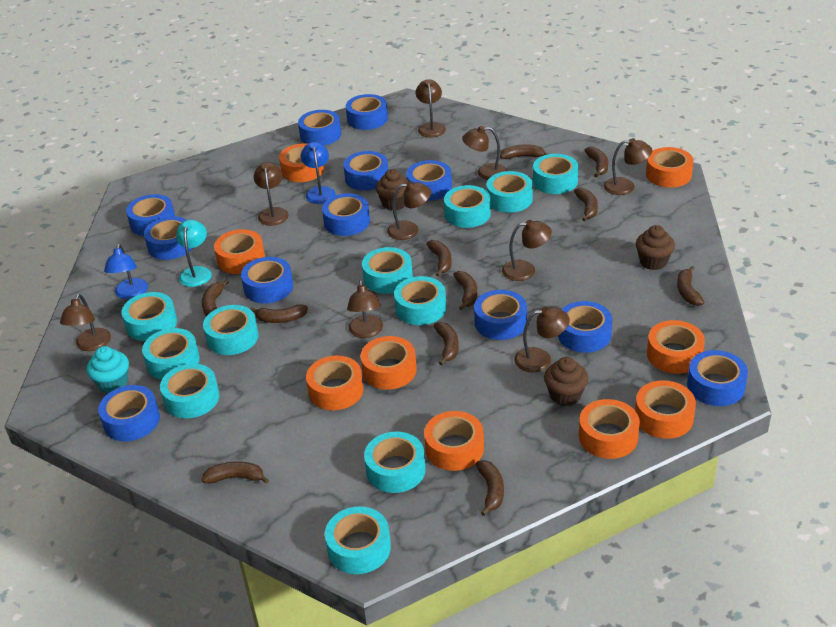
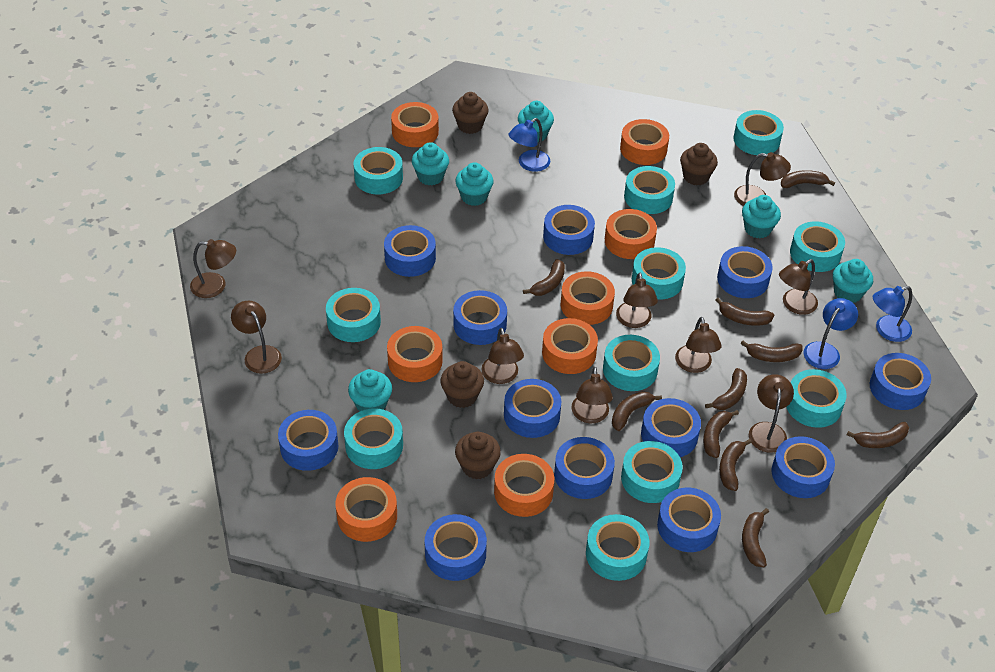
blue lamp: [104,244,148,299] [301,142,335,204] = 2 -> [509,118,550,172] [803,298,858,369] [873,286,912,342] = 3
brown banana: [202,280,229,316] [202,462,269,484] [250,304,308,323] [426,240,452,276] [434,322,459,365] [453,271,477,310] [476,460,504,516] [500,144,548,159] [574,188,598,221] [585,147,608,177] [677,266,704,306] = 11 -> [523,259,565,296] [612,391,662,431] [703,410,739,458] [705,368,747,410] [715,298,774,326] [719,439,752,491] [741,341,803,362] [742,508,769,567] [781,170,835,188] [847,422,909,448] = 10
brown cupcake: [376,169,409,211] [544,357,588,406] [636,225,675,270] = 3 -> [441,361,484,408] [452,92,488,134] [455,432,501,479] [680,143,718,185] = 4
orange tape: [214,229,265,274] [279,143,325,182] [306,356,364,410] [361,336,417,390] [424,411,484,471] [579,399,640,459] [635,380,696,439] [646,147,693,188] [647,320,705,374] = 9 -> [336,477,397,542] [387,326,443,382] [391,102,439,147] [494,454,554,517] [542,318,598,374] [561,271,615,325] [605,209,657,259] [620,119,669,165] = 8
turquoise cupcake: [86,346,129,393] = 1 -> [348,369,392,412] [412,142,449,186] [455,162,494,206] [518,101,554,143] [742,195,781,239] [833,259,873,303] = 6
turquoise lamp: [176,220,212,287] = 1 -> none = 0

